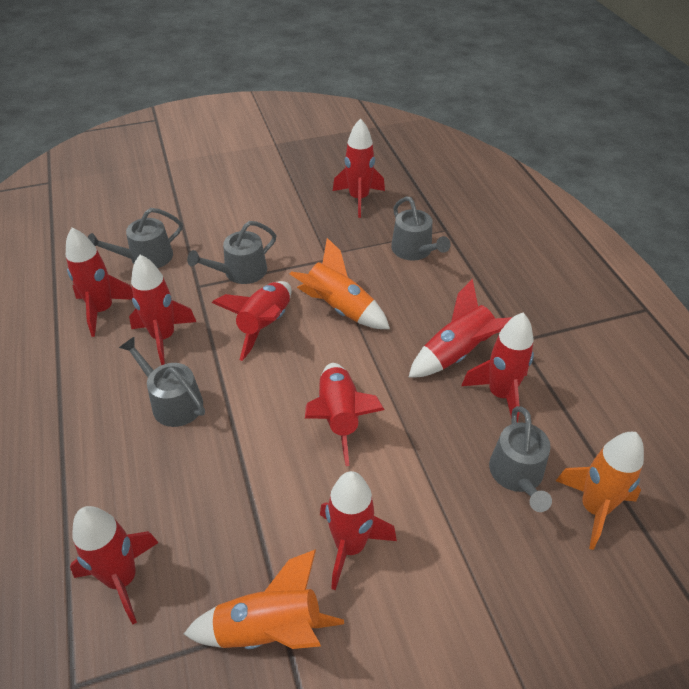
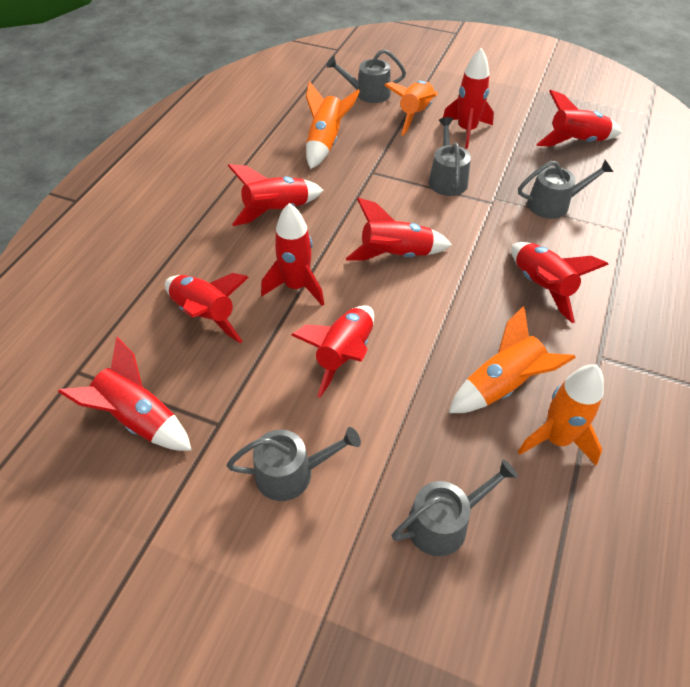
orange rocket: [184,549,344,649] [290,238,390,329] [556,432,644,550] = 3 -> [306,81,360,169] [384,80,438,136] [449,306,576,413] [518,364,604,465] = 4

